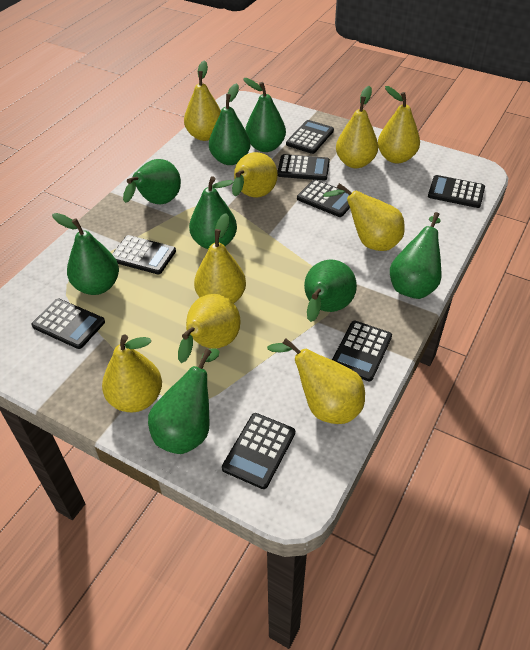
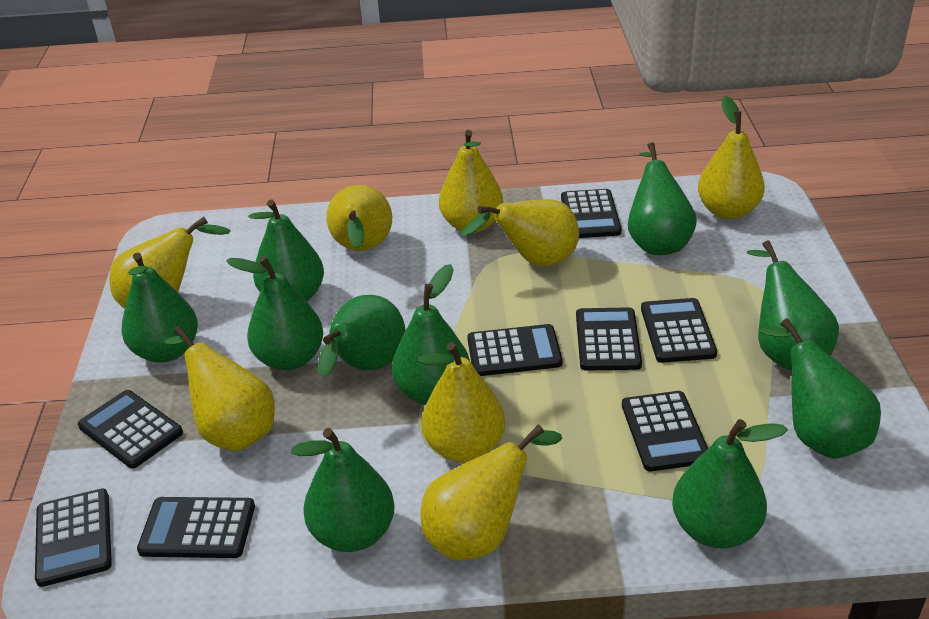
green pear: [52,213,119,295] [123,159,181,204] [148,348,220,454] [189,176,237,249] [209,83,250,165] [243,78,286,152] [304,259,357,322] [390,212,442,299] = 8 -> [121,253,198,363] [226,256,323,371] [248,200,324,301] [291,428,395,552] [318,295,405,377] [392,264,470,405] [628,142,697,255] [672,419,788,549] [747,240,839,370] [760,318,881,459] = 10
yellow pear: [102,335,162,412] [178,294,240,363] [184,61,221,141] [194,213,246,303] [232,152,278,197] [267,338,365,424] [323,183,405,251] [336,86,378,168] [378,86,420,164] = 9 -> [110,217,231,309] [164,326,275,452] [326,185,392,251] [418,342,505,462] [421,424,562,560] [439,130,503,233] [461,199,579,266] [698,96,765,219] = 8

